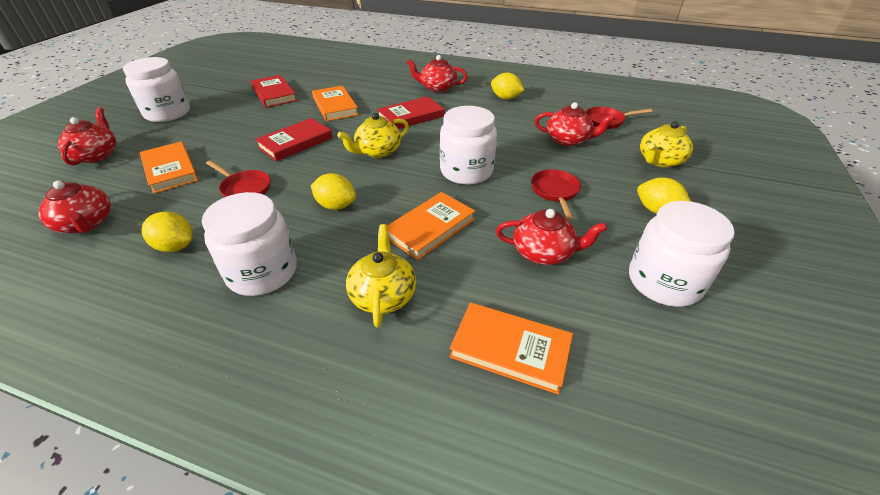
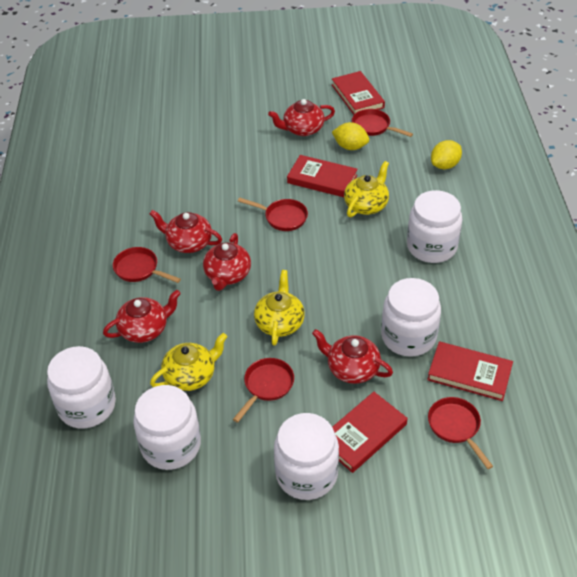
orange book: [140,141,199,194] [312,86,359,121] [387,192,475,260] [449,302,573,395] = 4 -> none = 0
red book: [250,75,297,108] [255,118,333,161] [377,96,444,129] = 3 -> [287,155,358,197] [332,71,385,115] [333,392,407,473] [427,341,513,401] = 4
red pan: [206,160,271,197] [531,169,581,220] [585,107,652,129] = 3 -> [113,247,181,283] [233,358,294,423] [238,198,308,231] [352,109,413,137] [428,397,493,469] = 5
white jar: [123,57,190,122] [202,192,297,296] [440,106,497,185] [629,201,735,307] = 4 -> [47,346,116,428] [133,385,201,470] [274,413,339,500] [381,278,441,357] [407,190,462,263] = 5
yellow lemon: [142,212,193,252] [311,173,356,210] [491,73,524,99] [637,177,691,214] = 4 -> [332,122,369,150] [431,140,462,169] = 2

